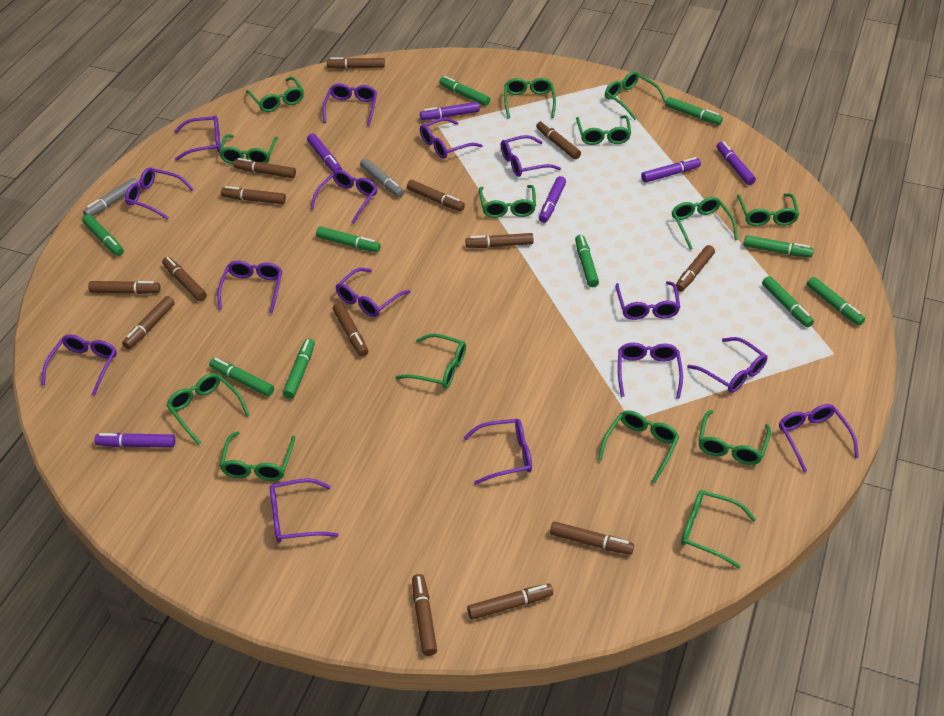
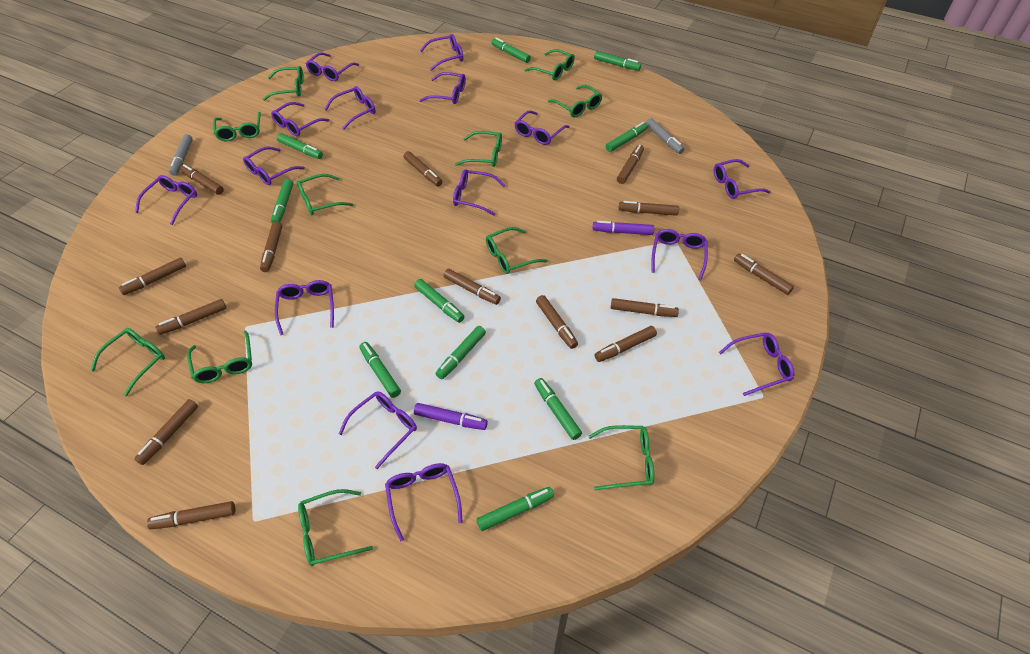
green glasses: [166,373,250,445] [219,134,278,164] [220,431,295,481] [246,77,304,112] [395,334,466,389] [479,185,536,218] [504,78,556,119] [576,115,631,145] [598,410,679,484] [605,71,666,120] [672,197,738,250] [681,490,756,568] [698,410,771,465] [737,193,799,226] = 14 -> [90,328,165,396] [187,330,252,383] [213,112,261,141] [262,66,304,101] [297,174,353,215] [298,489,373,566] [455,131,502,167] [486,227,548,274] [524,49,575,80] [548,85,602,117] [589,425,654,490] = 11
purple marker: [94,433,175,448] [307,134,342,172] [420,102,480,120] [539,176,566,223] [641,157,701,183] [717,141,756,185] = 6 -> [414,403,488,430] [592,221,654,235] = 2

